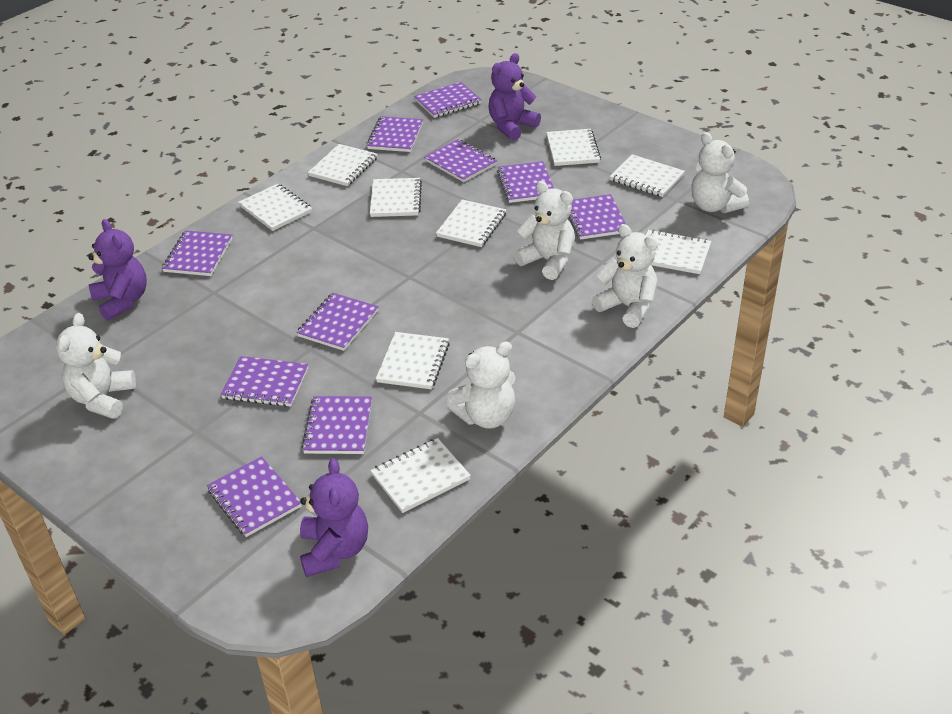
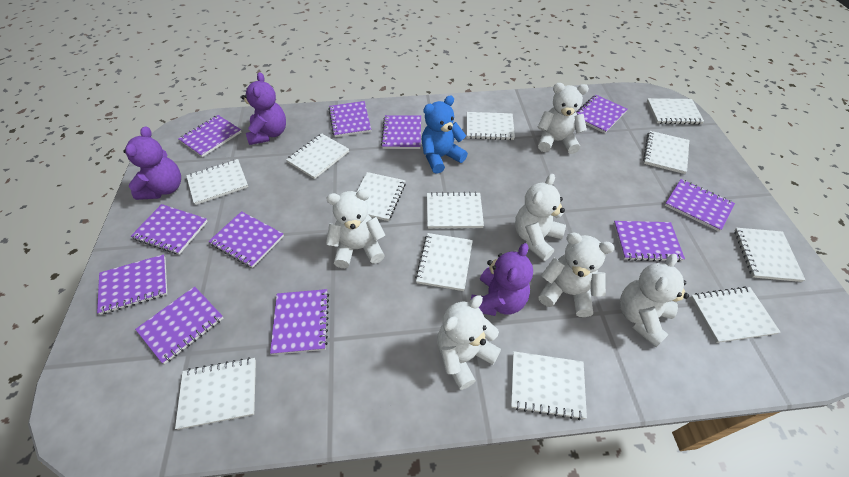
blue teddy bear: none = 0 -> [422,95,468,174] = 1
purple notebook: [162,230,232,276] [206,456,302,537] [221,356,308,407] [296,293,379,351] [301,396,372,454] [367,116,423,152] [414,82,482,118] [424,139,497,182] [497,161,554,203] [569,194,626,240] = 10 -> [97,254,167,315] [131,204,208,255] [135,286,223,364] [178,115,241,157] [208,211,284,268] [270,289,329,355] [328,101,371,137] [381,115,421,149] [576,95,628,133] [614,221,685,262] [665,179,735,232] = 11
white notebook: [238,184,312,231] [308,144,378,186] [370,178,422,217] [370,438,471,513] [376,332,450,389] [436,200,506,247] [546,129,601,166] [610,154,685,197] [646,229,711,274] = 9 -> [175,357,256,430] [186,159,248,205] [286,134,349,179] [357,172,406,221] [415,233,473,291] [427,192,484,228] [467,112,515,140] [511,351,587,420] [643,131,689,174] [647,98,704,124] [690,286,781,343] [734,228,805,282] = 12
white teddy bear: [56,313,136,419] [446,342,516,429] [514,181,575,280] [592,224,658,328] [691,132,749,213] = 5 -> [326,189,385,268] [437,295,501,390] [515,174,566,261] [537,83,589,154] [538,232,615,317] [620,254,689,347] = 6

